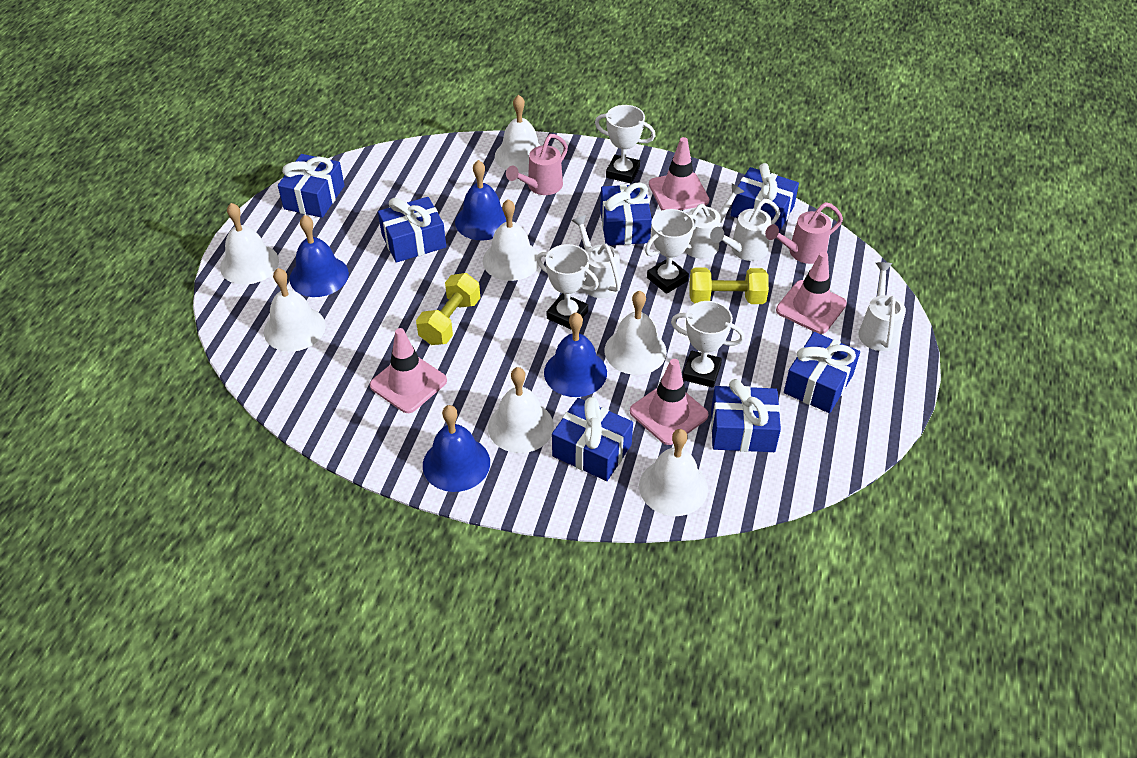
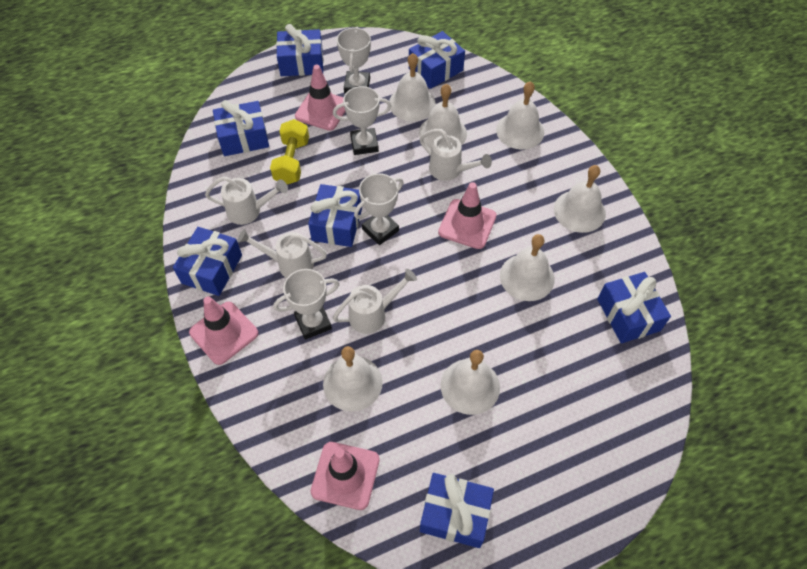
blue bell: [289,215,349,297] [423,405,490,492] [455,160,506,241] [544,313,607,397] = 4 -> none = 0
pink watering can: [506,134,568,195] [765,202,843,264] = 2 -> none = 0
yellow dumbbell: [416,273,480,345] [689,267,769,304] = 2 -> [270,119,309,184] = 1

